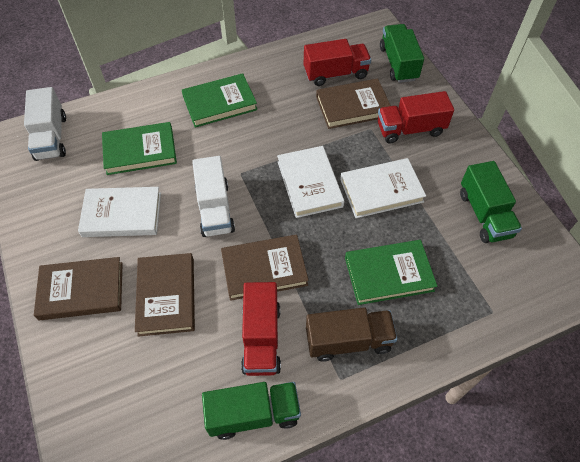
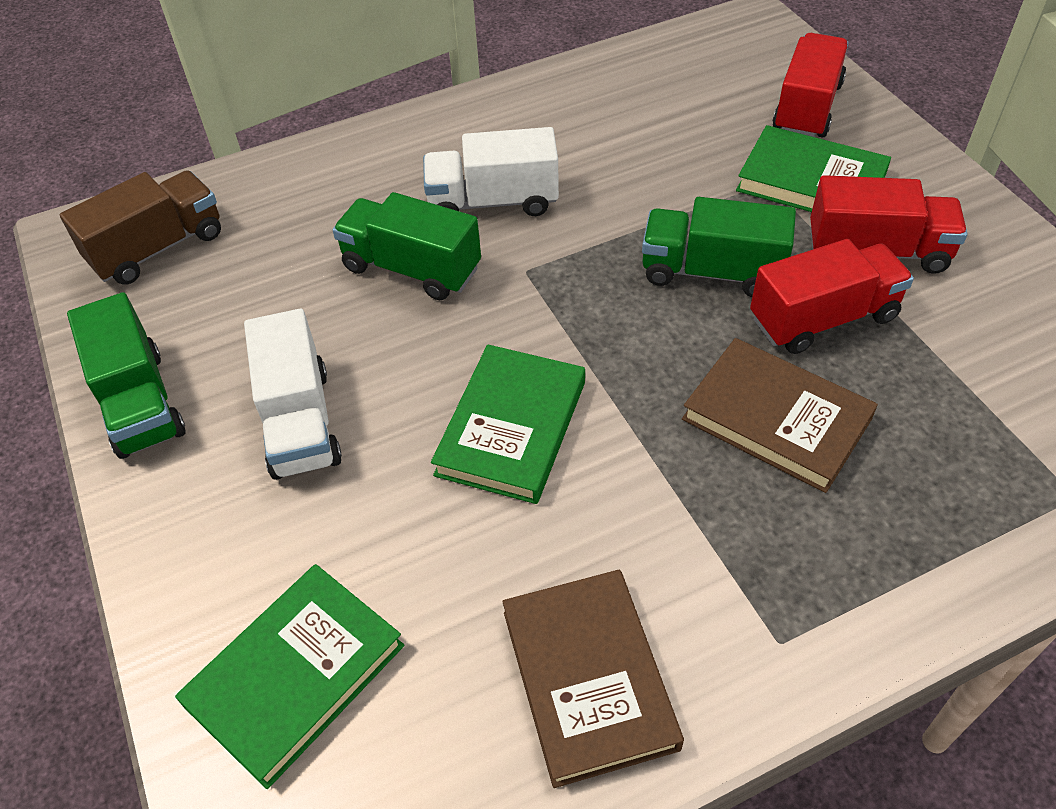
brown book: [34,257,123,320] [135,253,195,337] [221,235,309,301] [316,78,391,129] = 4 -> [502,570,684,788] [682,338,878,493] = 2
white book: [78,187,161,237] [277,146,344,218] [340,158,426,218] = 3 -> none = 0

